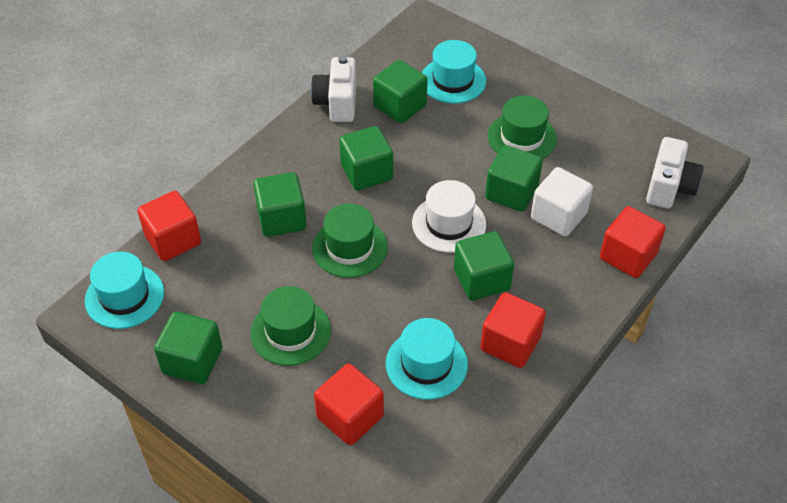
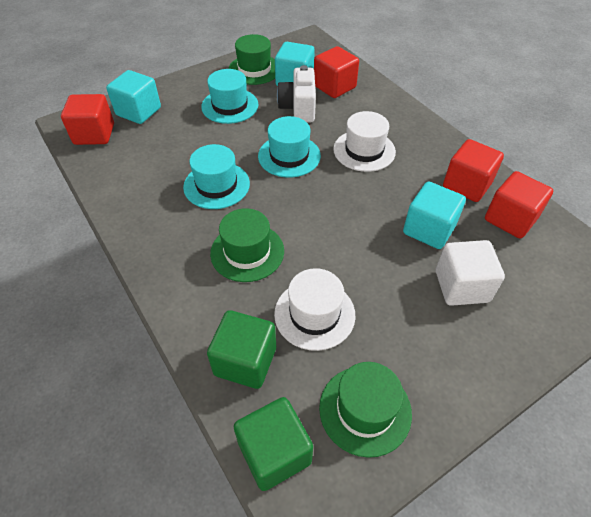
green cube: [154,312,223,384] [253,172,307,237] [339,126,393,191] [373,60,428,123] [454,231,514,301] [485,145,543,212] = 6 -> [207,310,276,389] [234,397,313,491] = 2
turquoise cube: none = 0 -> [106,70,161,124] [275,42,315,86] [403,182,466,249] = 3
white camera: [311,56,356,122] [646,137,703,209] = 2 -> [277,65,316,122] = 1
white hat: [412,180,486,253] = 1 -> [274,268,355,351] [333,111,396,172] = 2

